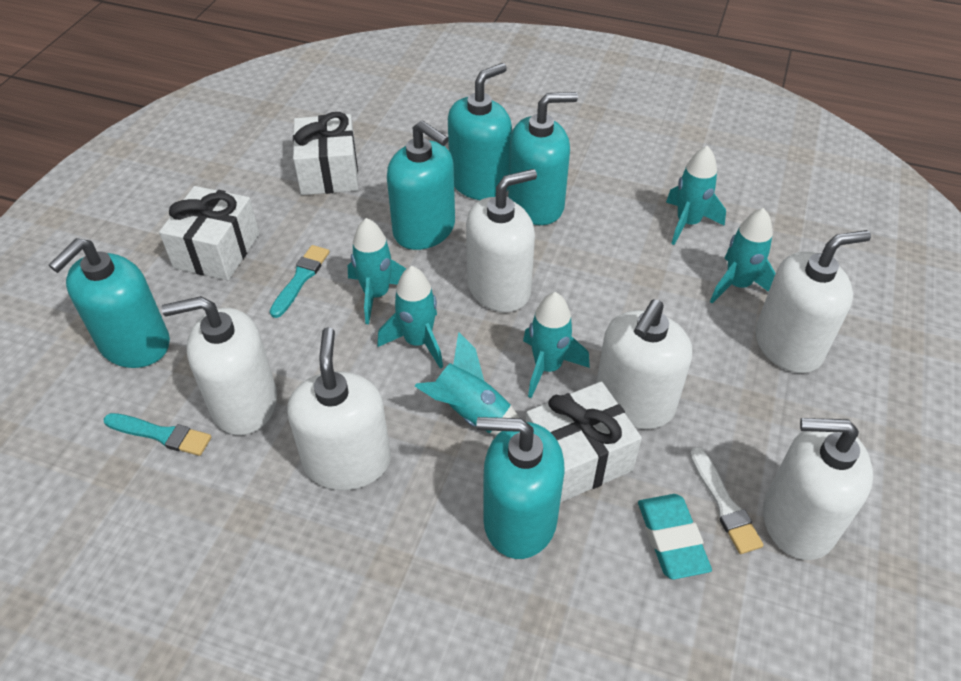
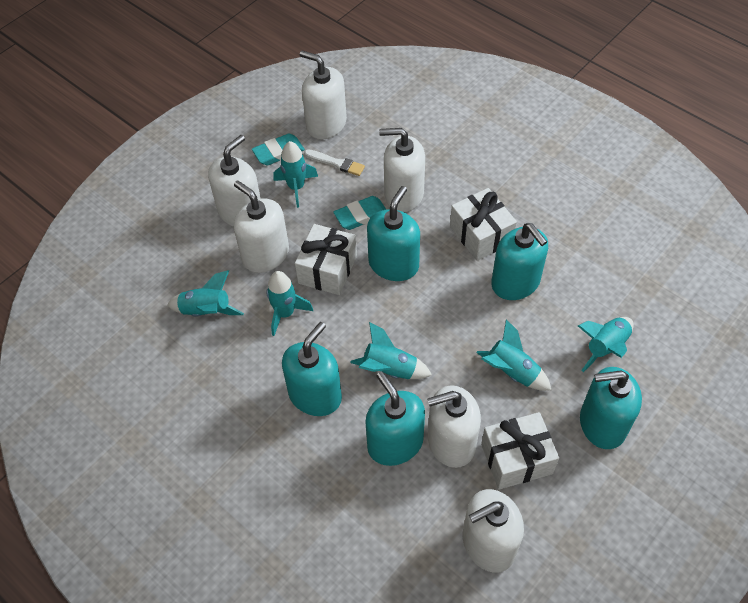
turquoise brush: [104,413,211,456] [270,245,329,318] = 2 -> none = 0
turquoise eraser: [638,494,712,579] = 1 -> [252,133,305,166] [333,196,386,230] = 2

